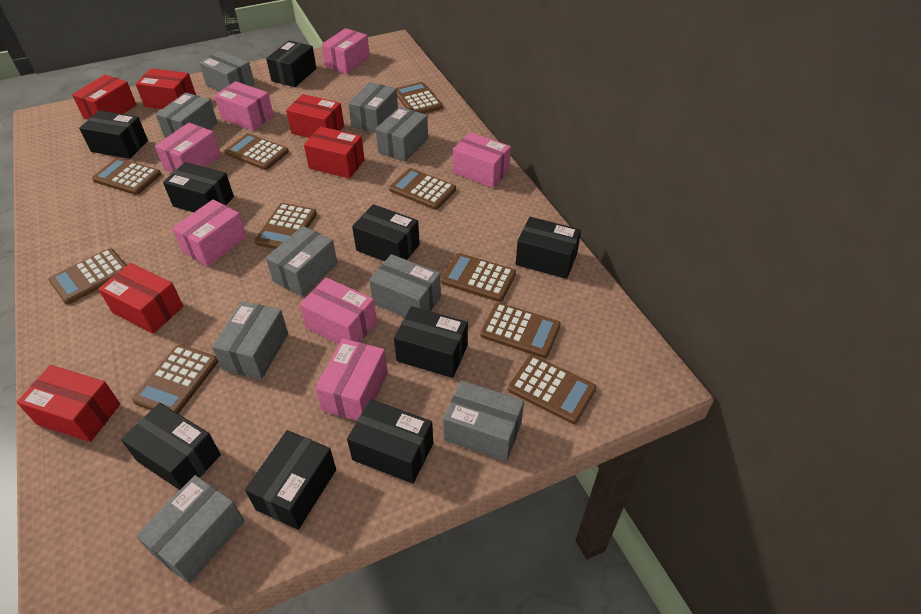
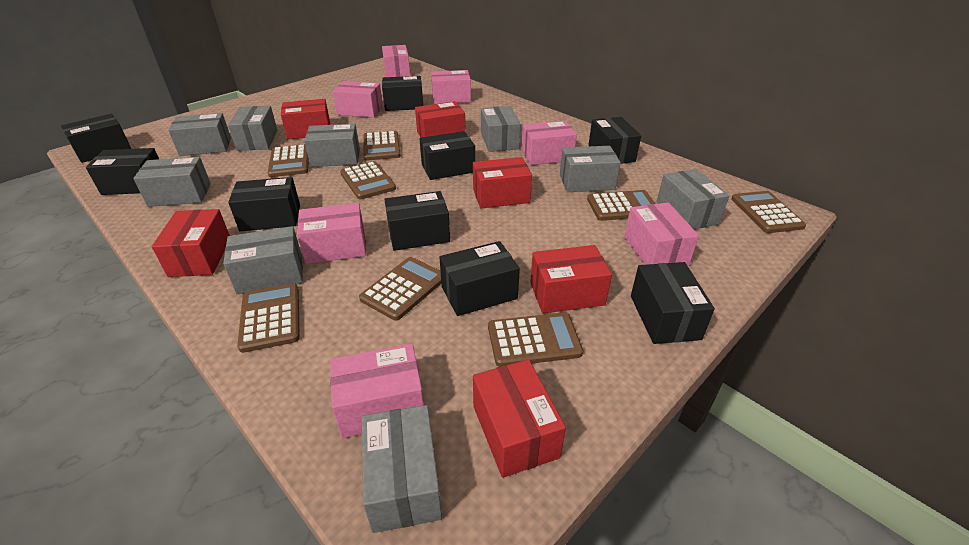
brown calculator: [48,248,127,304] [92,158,161,195] [132,344,218,414] [225,133,289,170] [254,203,317,249] [389,168,456,210] [396,82,443,114] [441,253,516,302] [480,302,561,358] [508,355,596,424] = 10 -> [237,283,300,353] [268,144,309,177] [340,161,396,199] [359,257,441,321] [363,131,401,161] [488,312,583,367] [587,190,655,221] [731,191,806,233] = 8

